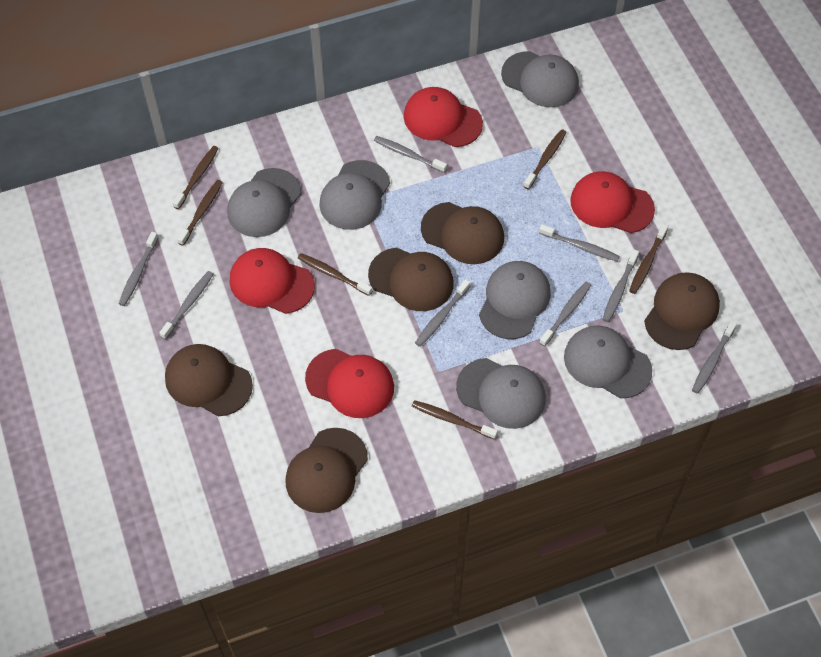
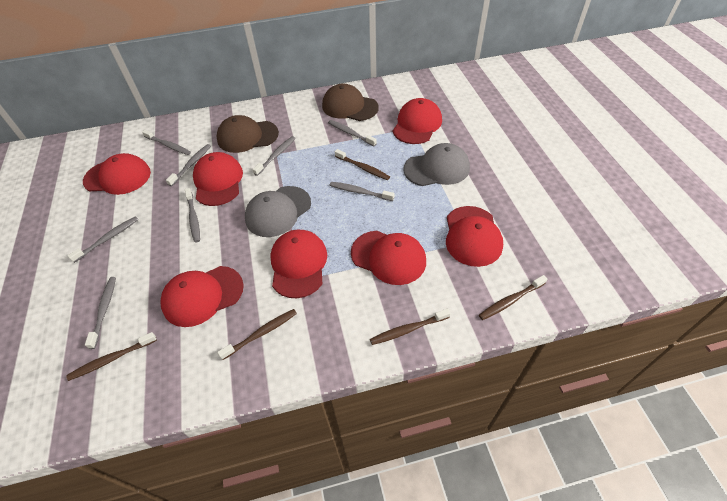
brown cap: [165,344,253,416] [285,428,368,513] [368,248,454,311] [421,202,504,264] [644,272,720,350] = 5 -> [217,115,279,153] [322,84,379,121] = 2
brown toothbrush: [173,146,219,209] [177,180,223,246] [298,253,372,296] [412,400,498,440] [524,129,567,189] [629,224,668,294] = 6 -> [66,332,157,381] [217,309,297,360] [335,149,390,180] [370,309,451,345] [479,275,547,320] = 5
grey cap: [227,168,301,237] [319,160,390,230] [456,358,546,429] [479,261,551,339] [501,51,579,107] [564,325,652,398] = 6 -> [245,186,311,237] [403,143,470,186] = 2
red cap: [230,248,315,314] [305,349,394,418] [404,87,483,147] [570,171,655,233] = 4 -> [83,153,151,195] [160,266,244,327] [193,152,243,206] [270,230,327,298] [351,231,426,285] [393,98,442,144] [446,206,503,267] = 7

